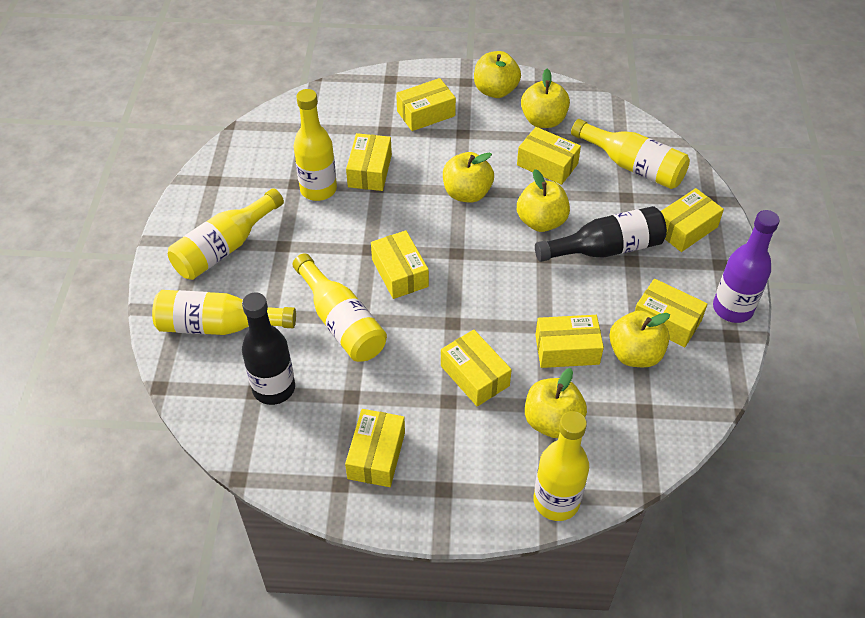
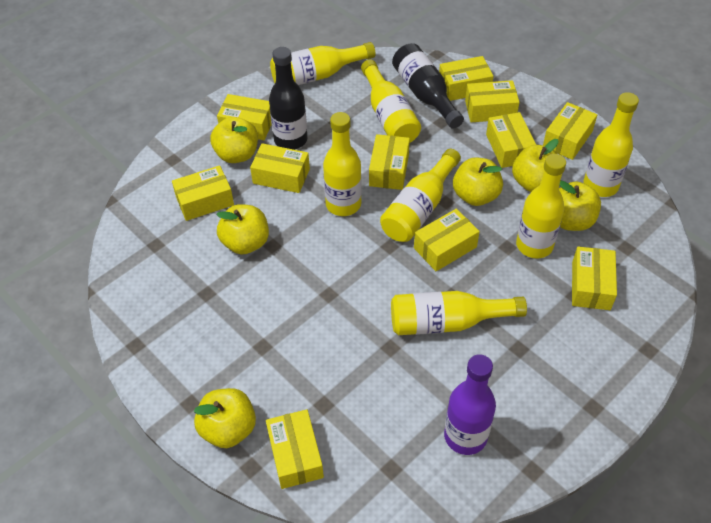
yellow bottle: [152,290,296,335] [168,188,284,280] [293,254,387,362] [294,89,337,201] [533,411,589,521] [571,119,690,189] = 6 -> [270,42,375,85] [323,112,362,216] [361,59,421,143] [380,149,461,242] [391,291,527,335] [516,154,566,259] [583,92,639,197] = 7
yellow box: [345,409,405,487] [346,133,392,191] [371,230,429,299] [396,78,456,131] [441,329,512,407] [517,127,581,185] [535,315,604,368] [635,279,708,347] [661,188,724,252] = 9 -> [172,165,234,221] [217,94,272,140] [250,143,310,193] [266,409,324,489] [369,134,410,190] [414,209,480,271] [439,56,493,101] [465,80,519,122] [486,112,536,168] [543,102,597,160] [572,247,617,310] = 11

